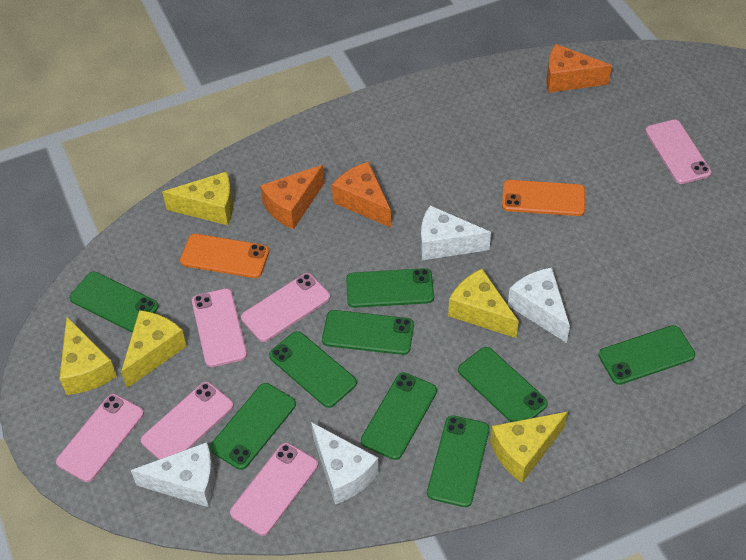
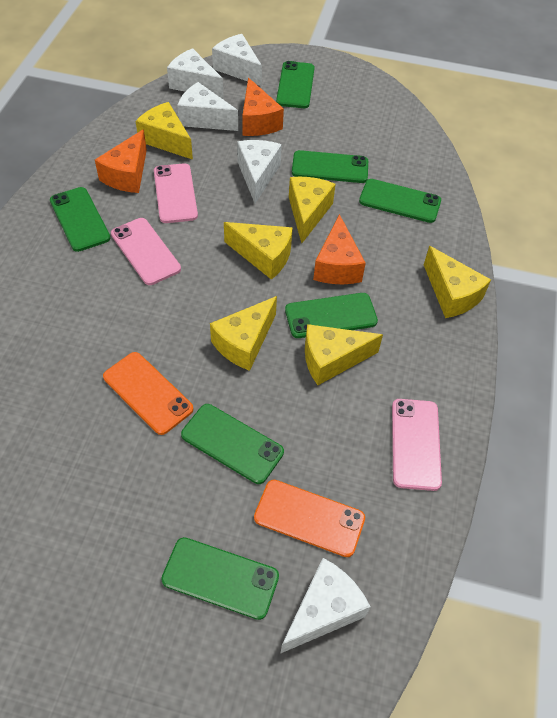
green phone: [69,272,159,333] [210,383,296,470] [269,331,357,408] [322,310,414,355] [346,268,434,308] [361,372,437,460] [427,415,489,507] [458,347,548,422] [598,325,695,385] = 9 -> [50,187,110,252] [161,537,279,620] [181,404,284,484] [276,61,315,108] [285,293,378,338] [292,150,368,183] [359,179,441,223] = 7
pink phone: [56,394,144,482] [141,382,234,459] [192,288,247,367] [230,443,318,536] [241,273,330,342] [645,119,712,184] = 6 -> [111,218,181,285] [154,163,198,223] [392,399,442,491] = 3
white cheese: [131,442,215,507] [311,422,379,504] [421,205,491,260] [508,267,570,343] = 4 -> [167,48,223,99] [177,82,238,131] [212,34,262,86] [237,140,282,203] [280,558,371,654] = 5
yellow cheese: [59,317,117,395] [121,310,187,388] [162,171,233,225] [448,269,519,338] [490,412,568,483] = 5 -> [136,102,193,160] [210,296,277,371] [224,222,293,280] [289,177,336,243] [305,324,383,385] [424,246,491,318] = 6

